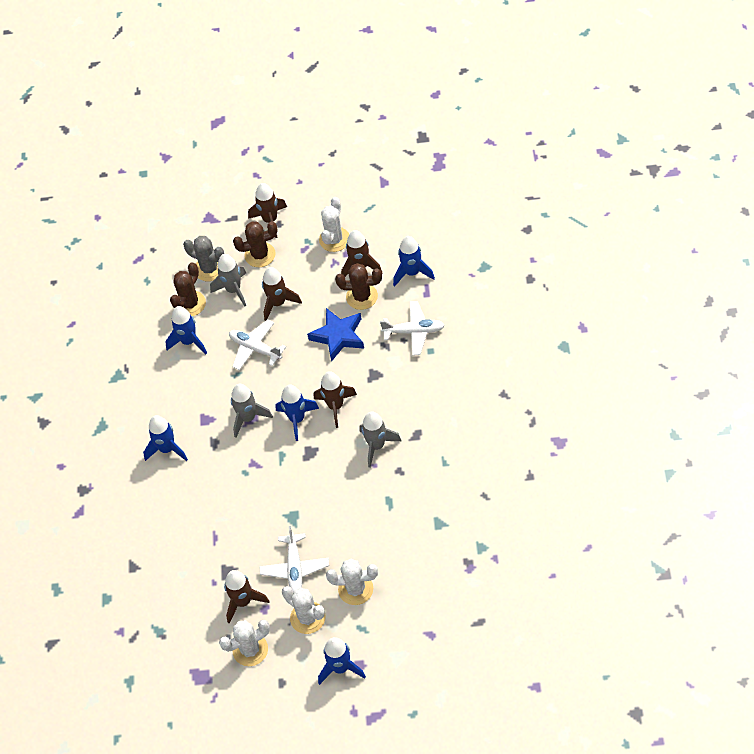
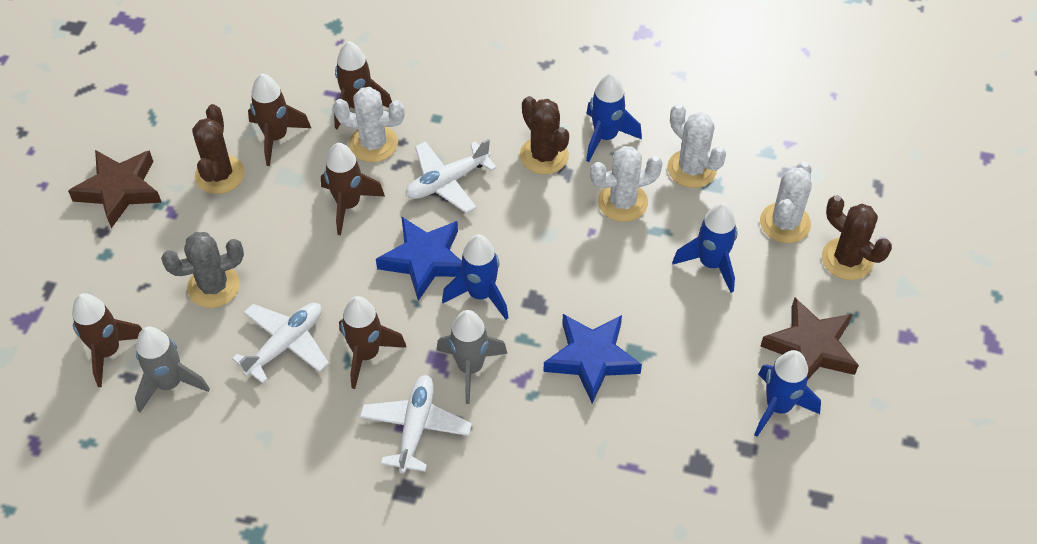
blue rocket: [143,415,188,461] [165,306,207,354] [275,385,319,441] [318,637,366,685] [393,236,435,287] = 5 -> [442,234,509,320] [586,73,642,162] [672,203,737,293] [754,350,821,437] = 4
blue star: [307,308,364,362] = 1 -> [376,216,462,301] [543,314,642,403] = 2
brown star: none = 0 -> [68,150,162,228] [761,297,859,380] = 2
grey rocket: [210,254,246,307] [231,384,273,438] [359,411,401,468] = 3 -> [135,327,210,412] [436,310,508,404] = 2

